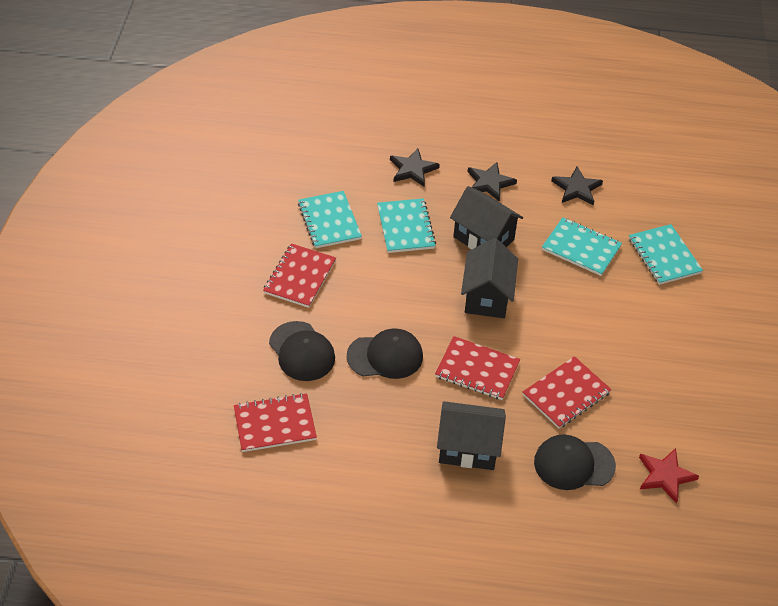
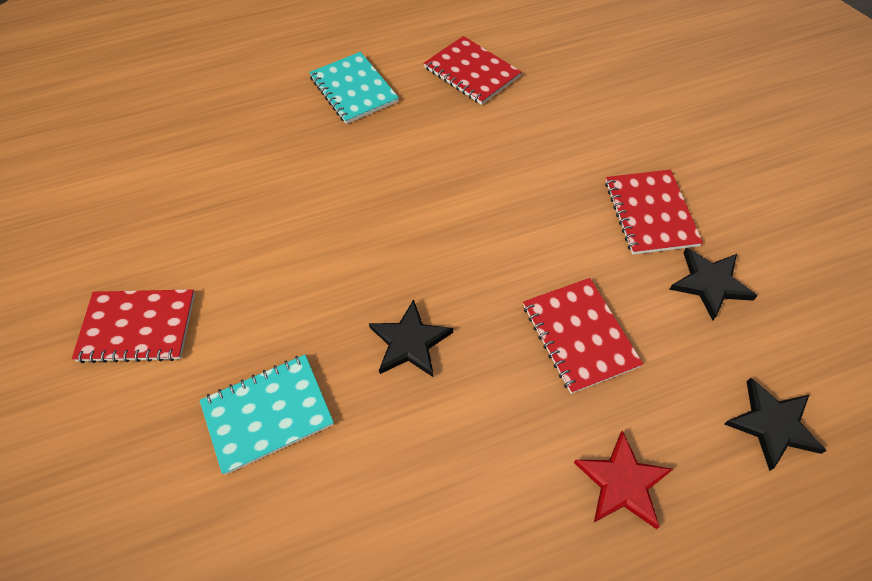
black cap: [269,321,335,381] [347,328,423,379] [534,434,616,490] = 3 -> none = 0
black house: [437,401,506,470] [450,186,523,250] [461,238,518,318] = 3 -> none = 0
turquoise notebook: [298,191,362,248] [377,198,436,253] [542,217,622,276] [629,224,703,285] = 4 -> [200,355,334,475] [309,52,399,124] = 2

